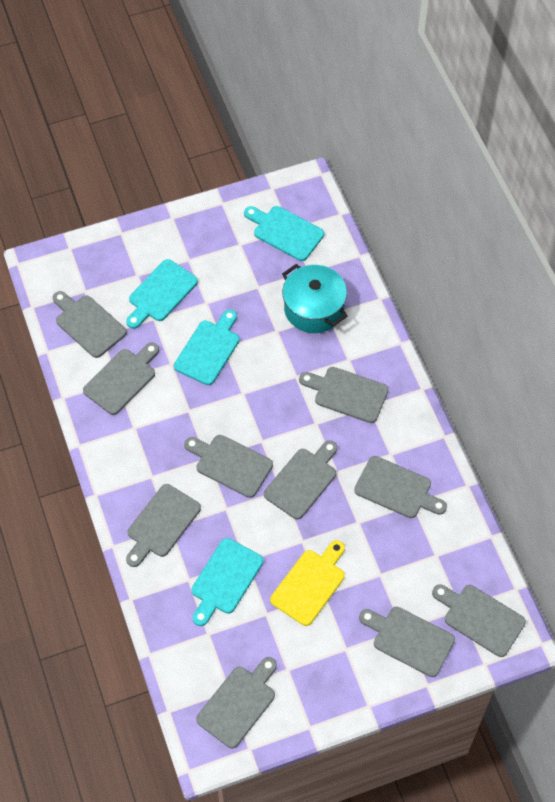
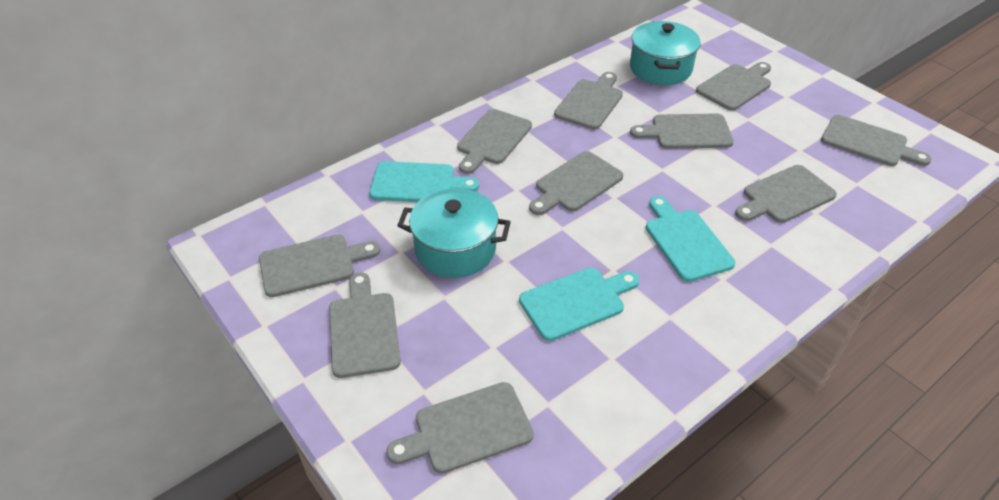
turquoise cutting board: [126,259,198,329] [174,309,240,385] [191,538,264,626] [244,206,324,261] = 4 -> [370,161,479,202] [519,268,639,341] [646,196,735,282] = 3
turquoise pot: [282,264,348,333] = 1 -> [397,188,511,278] [630,21,700,85] = 2
yellow cutting board: [270,540,345,626] = 1 -> none = 0

